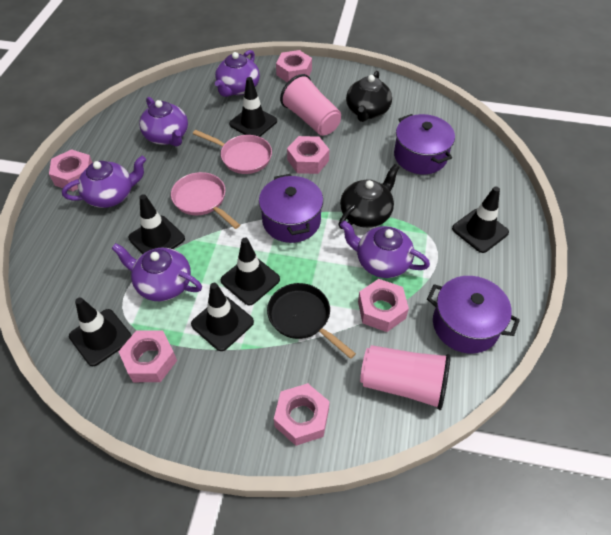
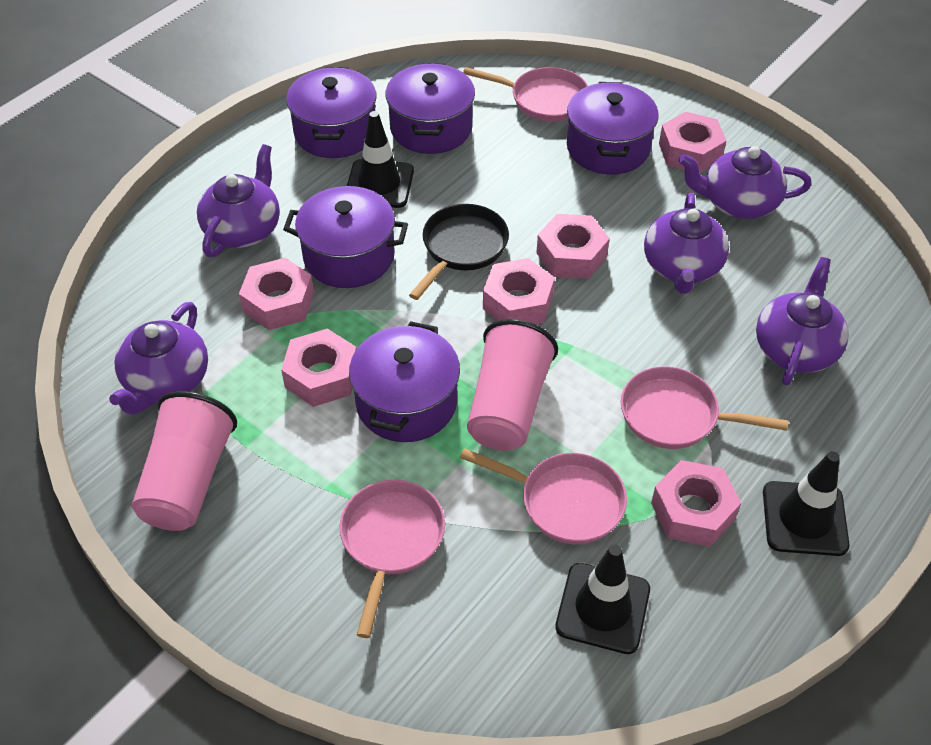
black teapot: [339,164,400,229] [346,71,392,122] = 2 -> none = 0
black traffic cone: [69,297,132,366] [128,194,185,254] [191,283,254,351] [221,238,280,305] [229,77,277,137] [452,187,509,253] = 6 -> [347,111,414,208] [555,544,650,654] [763,451,850,556] = 3
pink pan: [171,172,240,229] [193,130,272,174] = 2 -> [340,480,445,638] [460,448,627,544] [463,67,588,122] [621,367,789,449] = 4
purple pot: [259,174,323,243] [394,114,455,174] [427,276,520,353] = 3 -> [283,186,408,288] [286,67,377,158] [349,321,460,442] [386,63,475,154] [567,82,659,175] = 5

